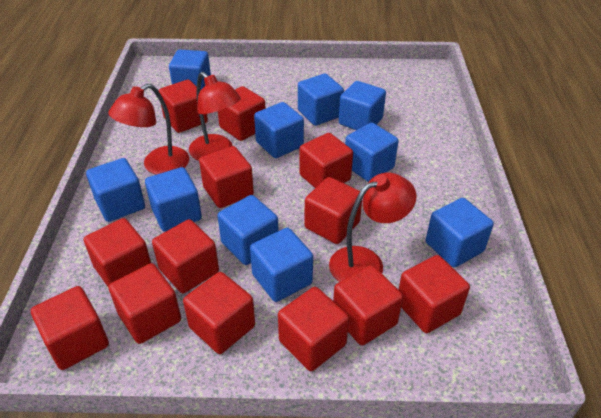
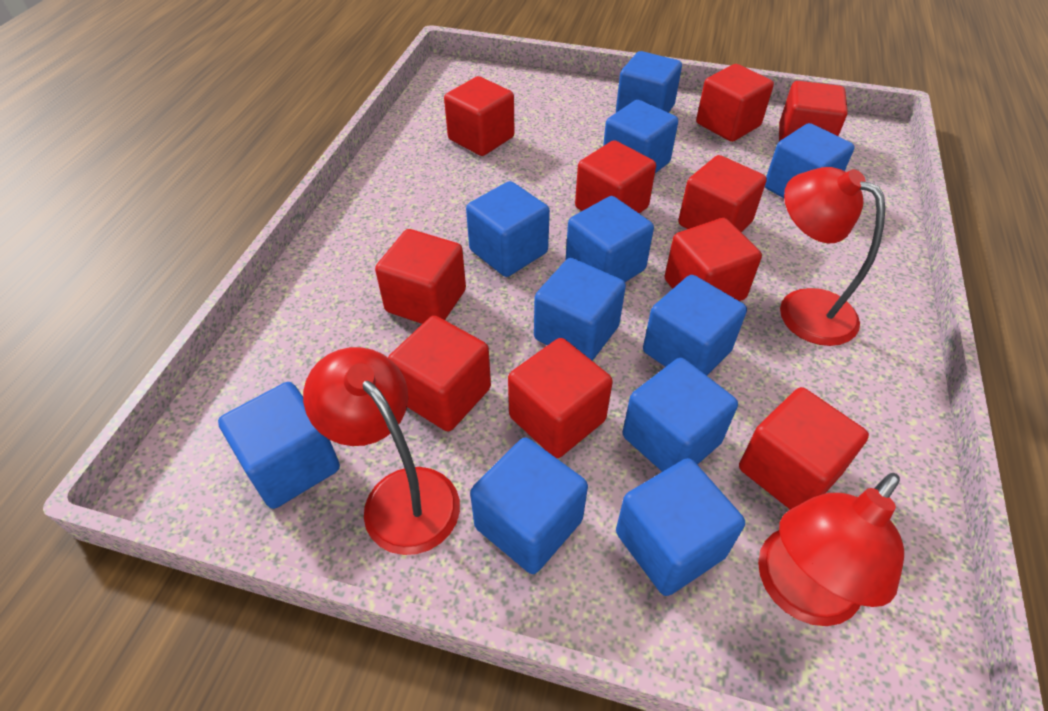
blue cube: [86,158,145,222] [145,167,202,232] [169,50,211,90] [218,195,279,265] [250,228,313,302] [254,102,304,158] [298,74,344,126] [339,81,386,130] [345,123,398,182] [426,198,494,267] = 10 -> [218,382,340,509] [466,181,550,277] [470,438,588,574] [534,258,626,361] [566,196,654,282] [603,100,678,173] [616,51,682,113] [616,458,745,596] [623,358,738,472] [643,275,747,376] [765,123,854,198] = 11
red cube: [31,286,109,370] [84,218,151,288] [109,263,181,344] [152,219,219,293] [159,80,208,133] [183,272,255,354] [199,146,254,208] [218,86,266,141] [278,287,349,371] [300,133,353,188] [304,177,362,244] [333,265,403,346] [399,255,470,333] = 13 -> [375,229,466,324] [388,316,491,431] [444,76,514,156] [508,338,613,458] [575,140,656,214] [665,218,762,301] [678,155,767,232] [696,64,774,142] [739,387,869,509] [779,81,848,141] = 10

